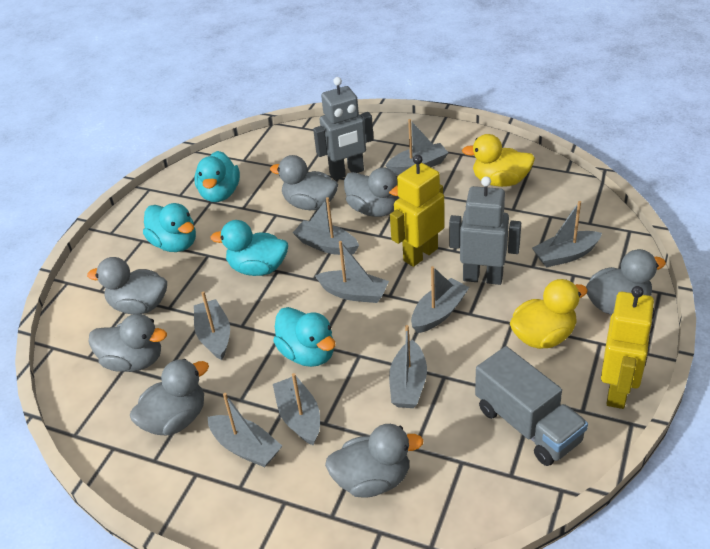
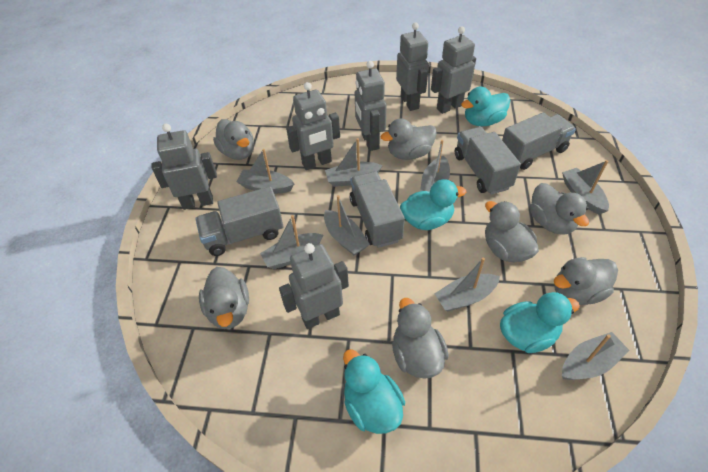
grey boat: [194,291,230,360] [208,393,282,467] [273,373,320,445] [293,197,359,255] [315,241,389,303] [385,119,448,175] [389,325,427,408] [411,266,469,333] [532,201,602,267] = 9 -> [237,149,294,194] [260,215,323,269] [324,195,370,255] [325,138,383,187] [420,140,450,192] [435,258,500,312] [562,160,609,215] [562,332,630,380] = 8
grey robot: [313,77,374,180] [449,176,521,285] = 2 -> [152,124,217,210] [279,243,349,329] [286,82,340,170] [355,61,387,151] [396,22,429,111] [431,26,476,114] = 6
grey truck: [475,346,588,466] = 1 -> [195,187,283,256] [350,172,405,248] [455,127,521,195] [502,112,576,170] = 4
yellow duck: [462,134,535,187] [510,279,588,349] = 2 -> none = 0
yellow robot: [390,155,445,267] [601,286,655,409] = 2 -> none = 0

